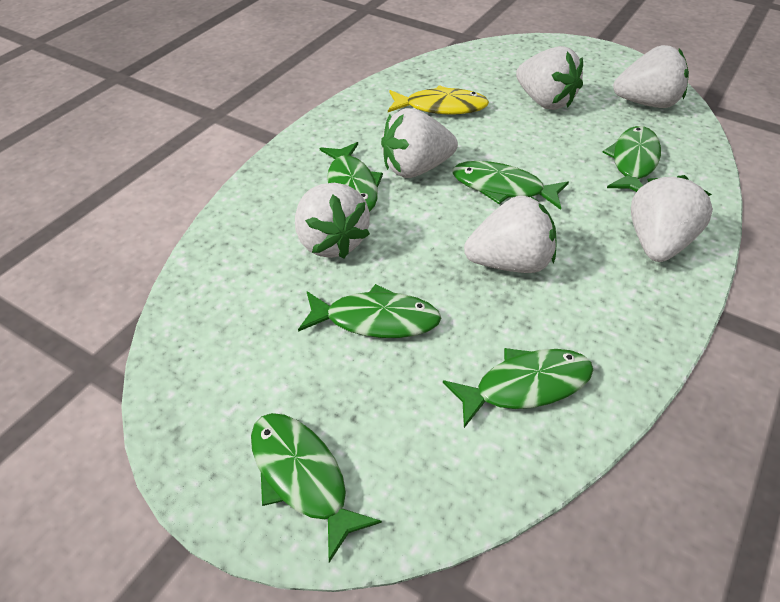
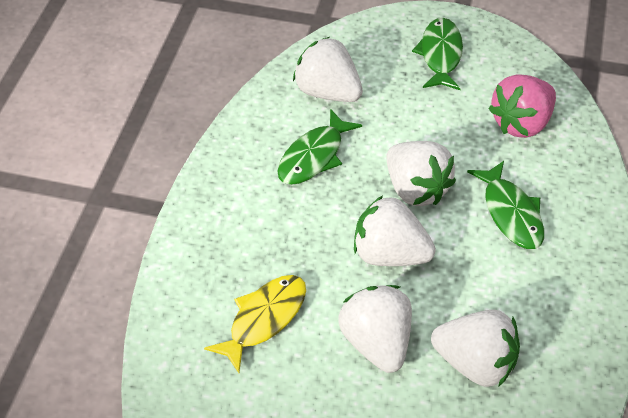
green fish: [251,413,382,563] [298,284,441,338] [320,142,383,212] [443,348,593,428] [452,161,569,210] [603,126,661,192] = 6 -> [277,109,362,185] [412,18,463,90] [467,161,544,249] = 3
pink strawberry: none = 0 -> [488,74,556,138] = 1
white strawberry: [295,183,370,258] [381,108,458,178] [464,196,557,273] [516,46,583,110] [613,45,689,108] [631,175,713,262] = 6 -> [293,37,363,102] [338,285,412,373] [354,195,436,266] [387,141,456,206] [431,310,520,387] = 5

